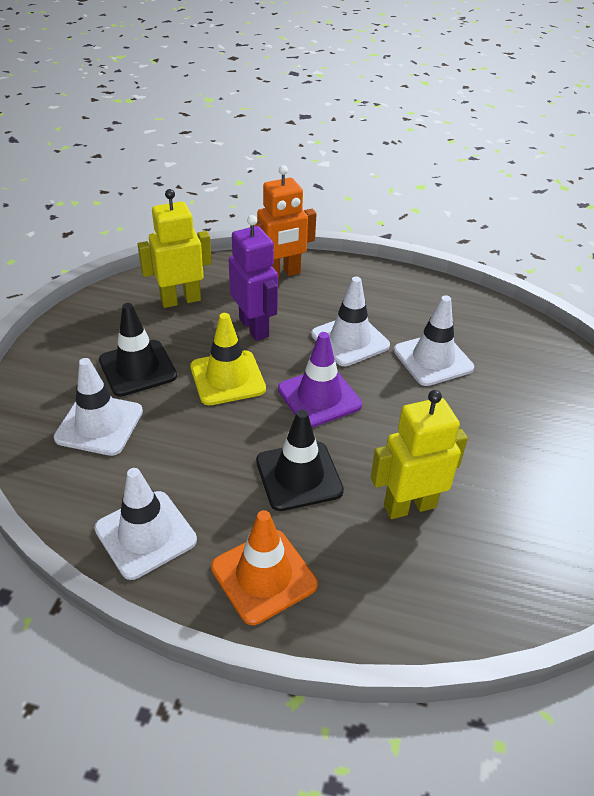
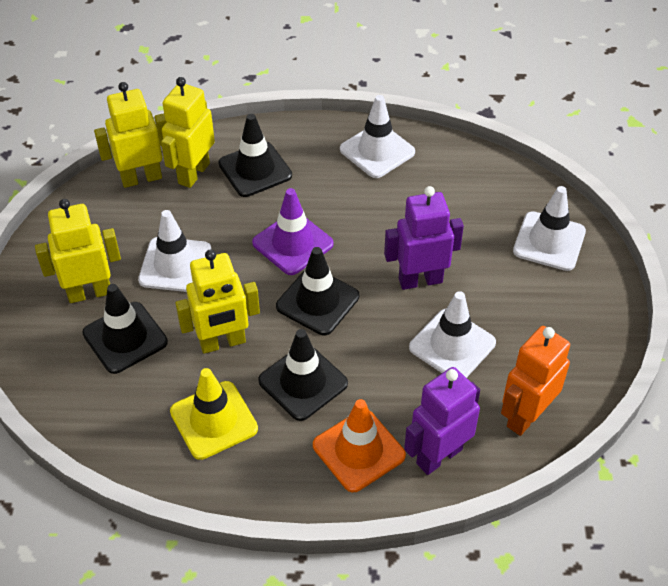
black traffic cone: [99,303,177,396] [256,410,344,511] = 2 -> [82,284,168,374] [218,114,292,197] [258,329,348,421] [276,247,359,335] = 4
purple robot: [229,215,278,341] = 1 -> [384,186,464,290] [404,367,480,475] = 2
yellow robot: [138,189,212,308] [371,390,468,519] = 2 -> [35,199,121,303] [94,82,167,188] [161,77,215,188] [175,249,260,354] = 4

